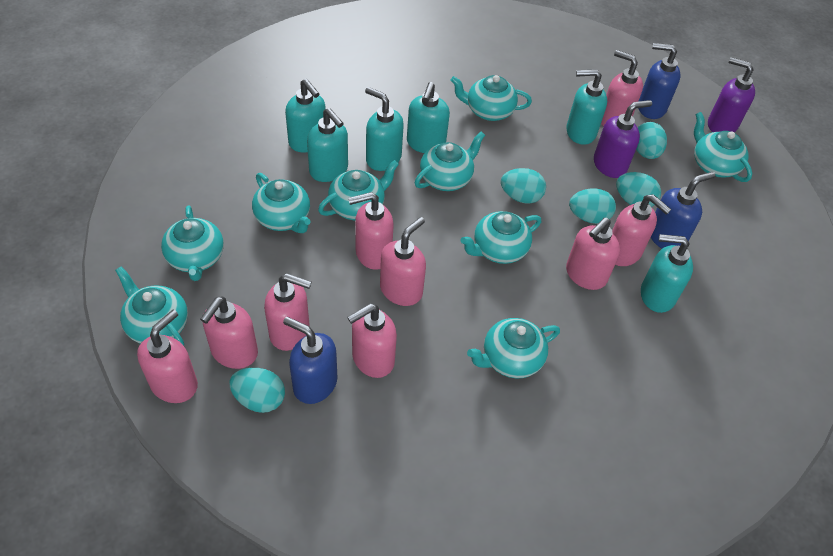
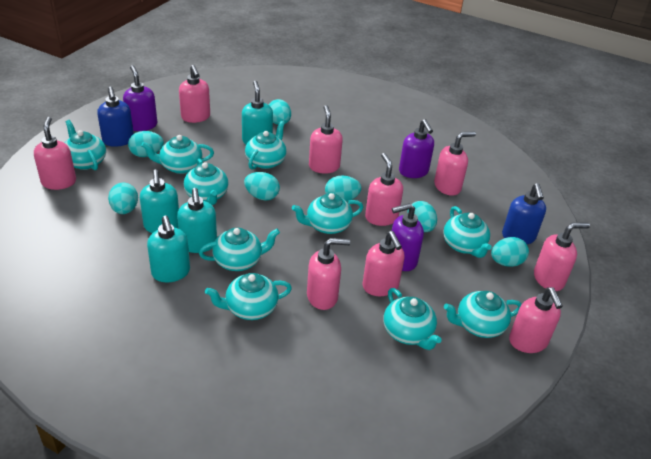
blue soap dispenser: [283,317,337,404] [638,43,680,119] [651,172,715,249] = 3 -> [97,86,134,147] [502,183,546,244] = 2
purple soap dispenser: [594,100,652,178] [708,57,755,133] = 2 -> [123,65,157,131] [392,203,424,271] [399,119,434,178] = 3
turquoise egg: [229,368,285,413] [501,168,546,204] [569,188,616,224] [616,172,661,207] [636,122,667,159] = 5 -> [108,182,138,214] [128,131,164,157] [244,172,280,201] [269,99,291,125] [325,176,361,202] [407,201,437,232] [491,237,529,267] = 7
turquoise soap dispenser: [285,79,326,153] [307,108,348,182] [365,87,404,171] [407,82,450,153] [566,69,607,145] [641,234,693,313] = 6 -> [140,170,179,233] [147,216,190,282] [177,188,217,253] [242,81,273,144] = 4
turquoise teapot: [115,266,188,346] [161,205,224,281] [252,173,311,233] [318,160,399,220] [415,131,485,191] [450,75,532,121] [461,211,541,264] [467,318,560,378] [694,112,752,182] = 9 -> [65,120,106,170] [141,135,214,174] [184,158,228,205] [199,228,280,271] [205,273,292,320] [245,121,286,170] [292,193,363,234] [383,288,442,350] [443,206,492,258] [444,291,522,338] = 10

